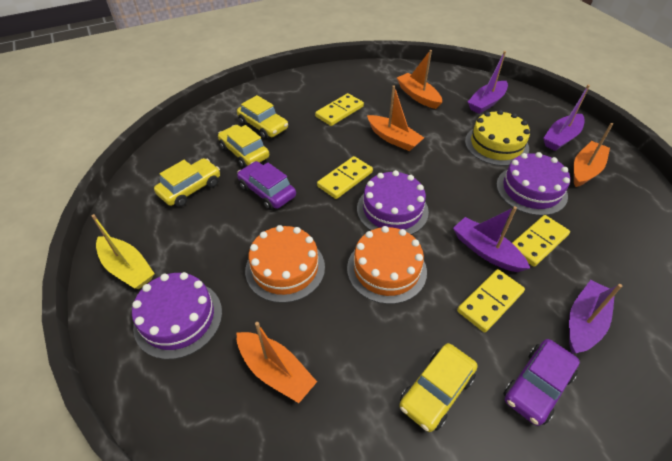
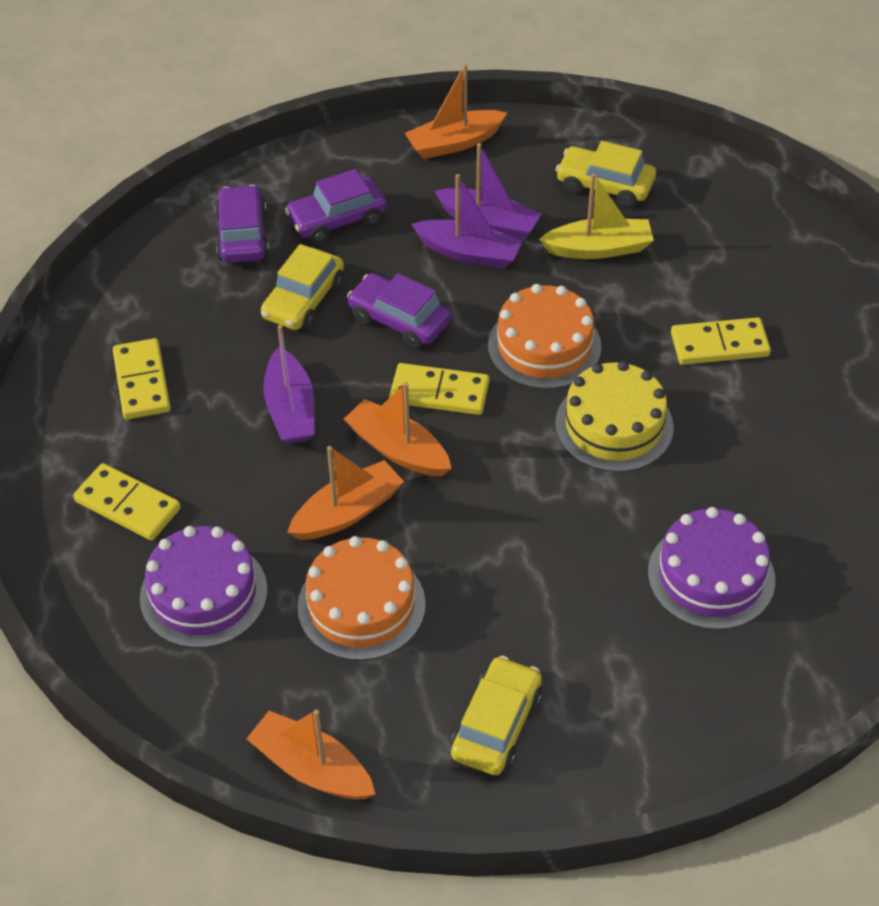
purple boat: [453,206,530,272] [468,51,508,114] [543,85,590,151] [569,280,622,354] = 4 -> [263,325,315,444] [411,174,523,269] [435,143,541,240] = 3
purple cake: [132,272,222,359] [357,170,429,235] [496,152,570,216] = 3 -> [140,526,267,648] [648,507,775,630] = 2
purple car: [237,161,296,210] [504,339,580,426] = 2 -> [215,185,269,263] [285,169,387,243] [347,273,451,348] = 3
yellow car: [154,158,220,207] [218,125,269,168] [237,95,288,139] [399,343,477,432] = 4 -> [261,244,344,330] [450,656,543,775] [556,141,656,207] = 3

